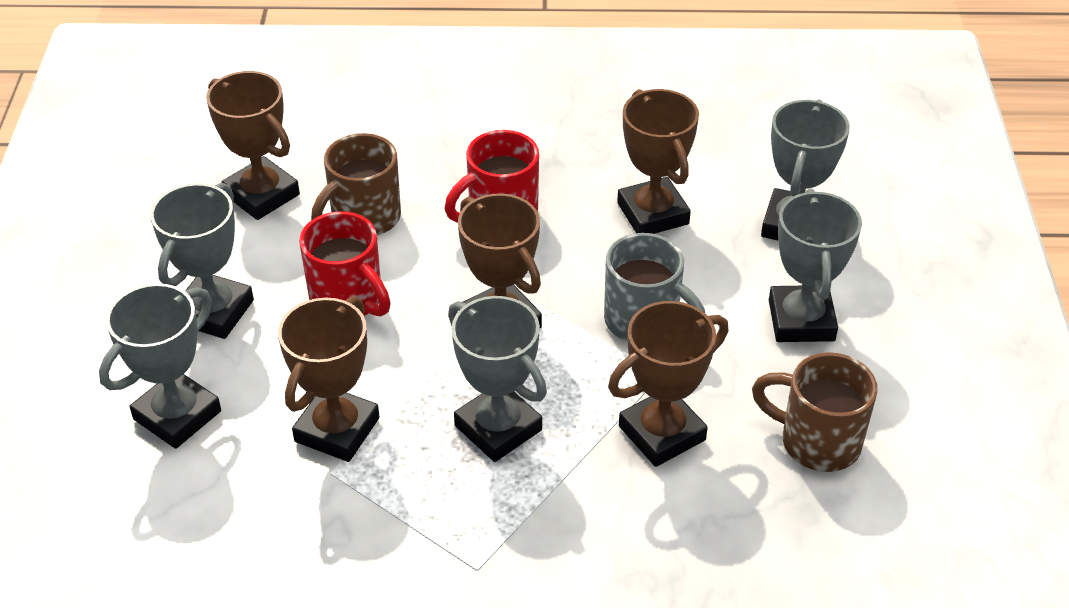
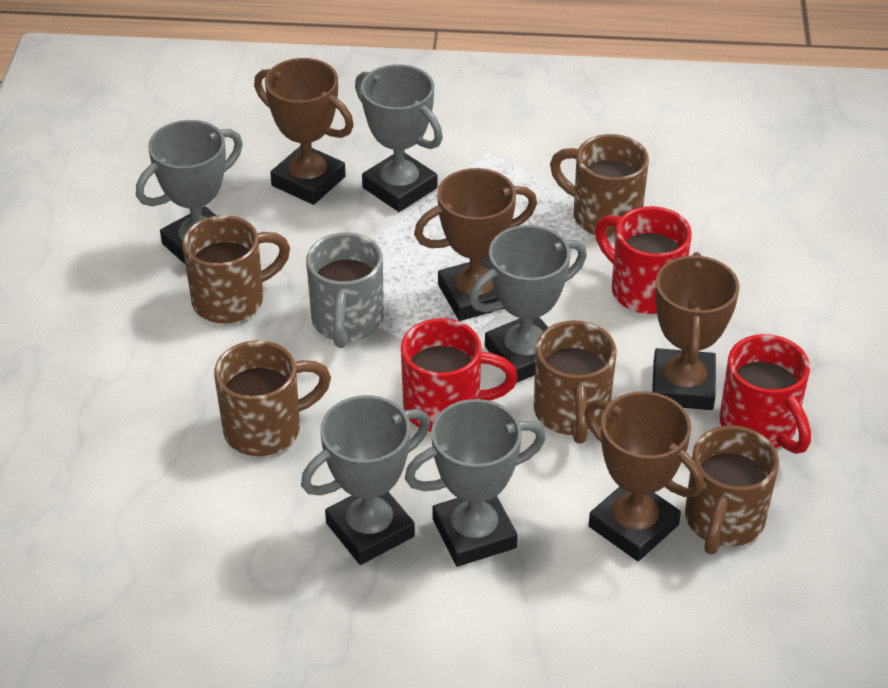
brown mug: [311,133,401,236] [752,352,878,472] = 2 -> [182,215,290,323] [214,340,331,456] [534,321,617,444] [550,134,649,237] [685,425,779,555] = 5
brown trophy: [206,71,300,220] [278,296,379,462] [458,193,542,328] [608,301,729,467] [617,89,699,234] = 5 -> [254,58,354,205] [414,168,537,321] [585,391,704,561] [652,252,740,410] = 4
red mug: [299,211,391,317] [445,130,539,223] = 2 -> [401,318,518,432] [595,206,692,314] [720,334,811,454] = 3

